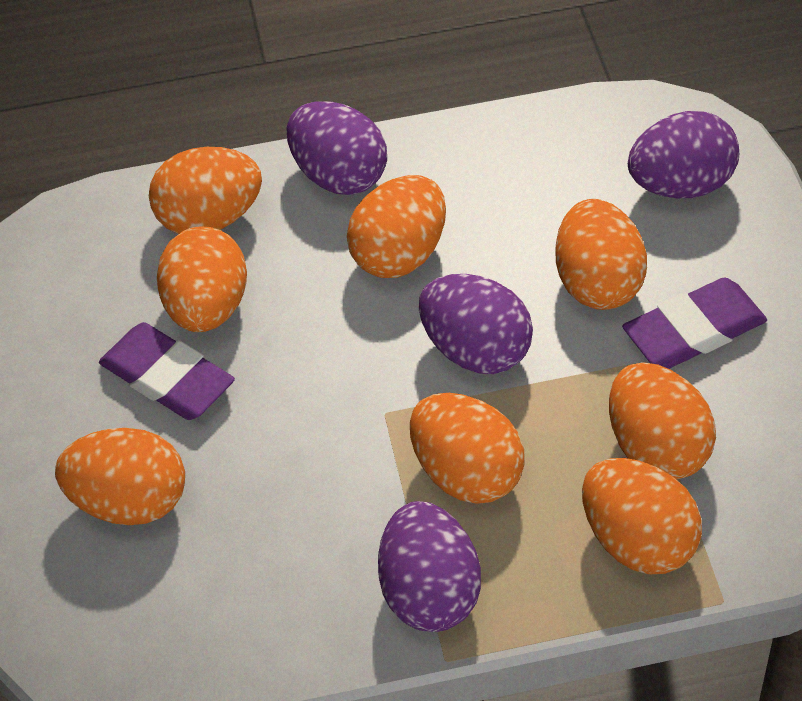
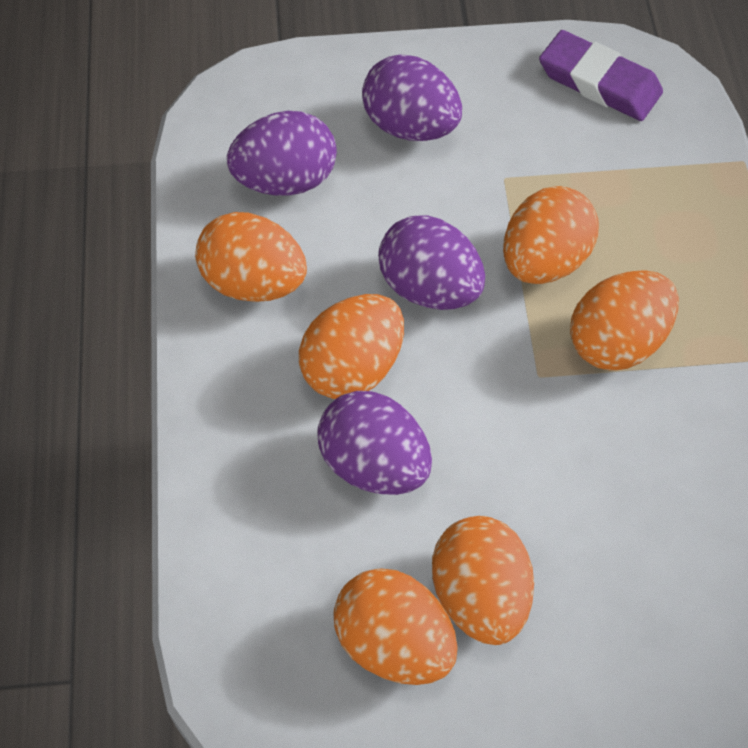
orange egg: [55,428,185,525] [149,147,262,234] [157,226,247,332] [347,175,446,278] [410,393,525,504] [555,199,647,310] [582,458,702,574] [609,362,716,479] = 8 -> [195,212,307,302] [299,294,404,399] [333,568,458,685] [432,516,534,645] [503,186,599,284] [570,270,679,371] = 6
purple eraser: [99,322,235,420] [622,278,767,369] = 2 -> [539,30,663,121] = 1

